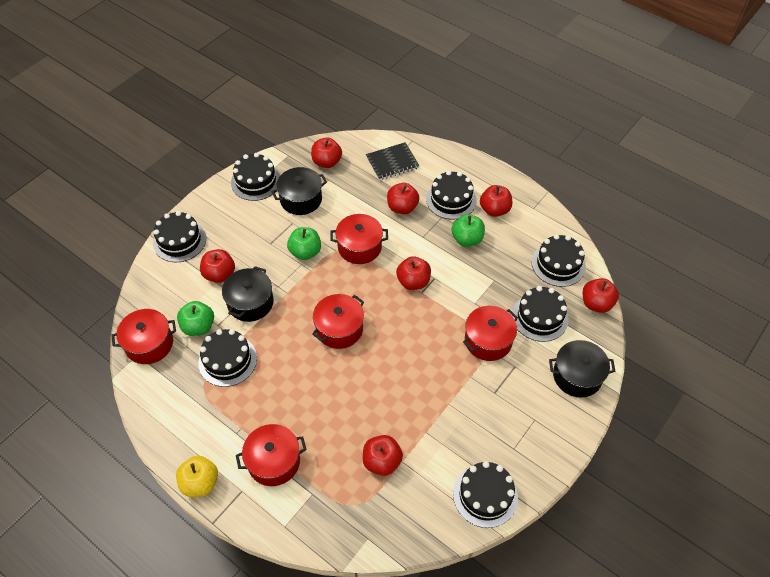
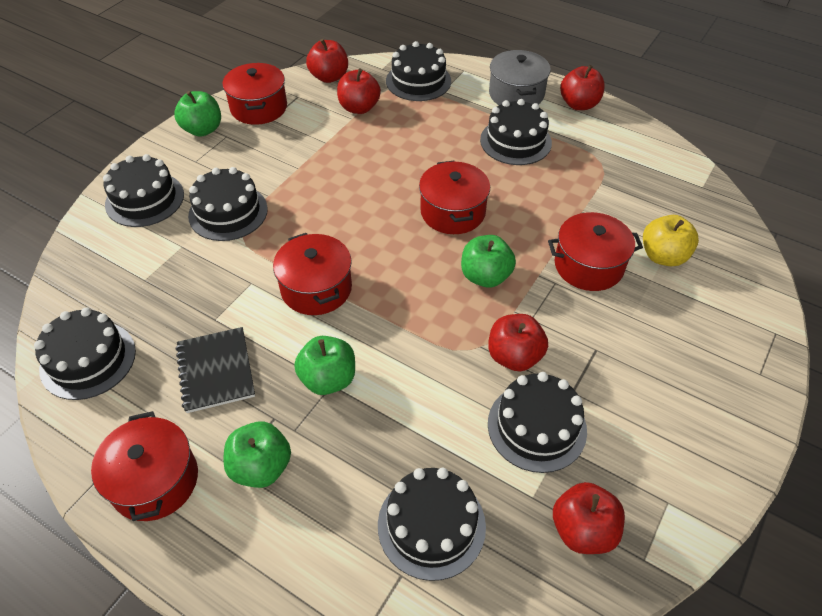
black pot: [222,266,274,322] [272,167,327,215] [549,340,616,398] = 3 -> none = 0
green apple: [177,301,214,336] [287,227,321,260] [451,214,485,246] = 3 -> [174,91,221,137] [223,421,291,488] [294,336,355,395] [461,235,516,288] = 4
grey pot: none = 0 -> [489,50,551,105] = 1
red apple: [200,249,235,283] [311,138,342,168] [363,435,403,476] [387,183,419,214] [396,256,431,290] [480,185,512,217] [583,278,619,313] = 7 -> [306,39,348,83] [337,69,381,114] [488,314,548,371] [553,482,625,554] [560,65,605,110] = 5

